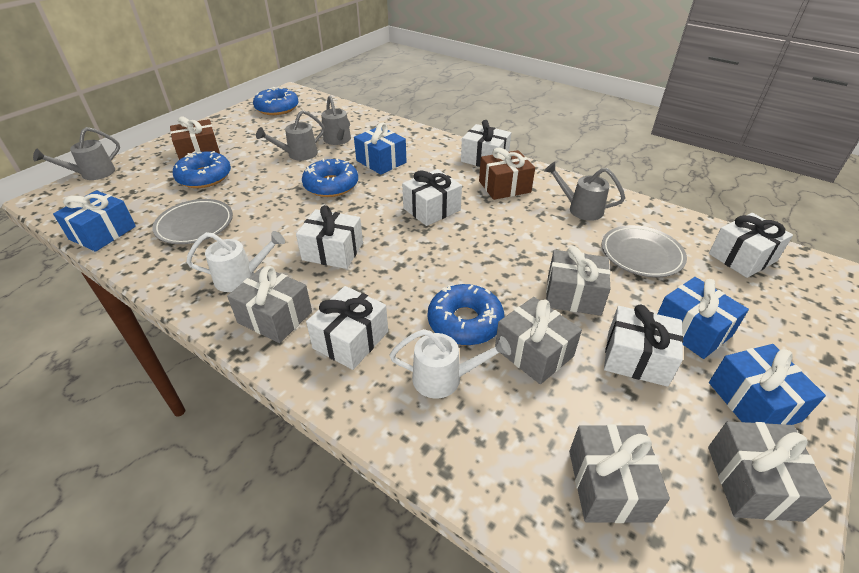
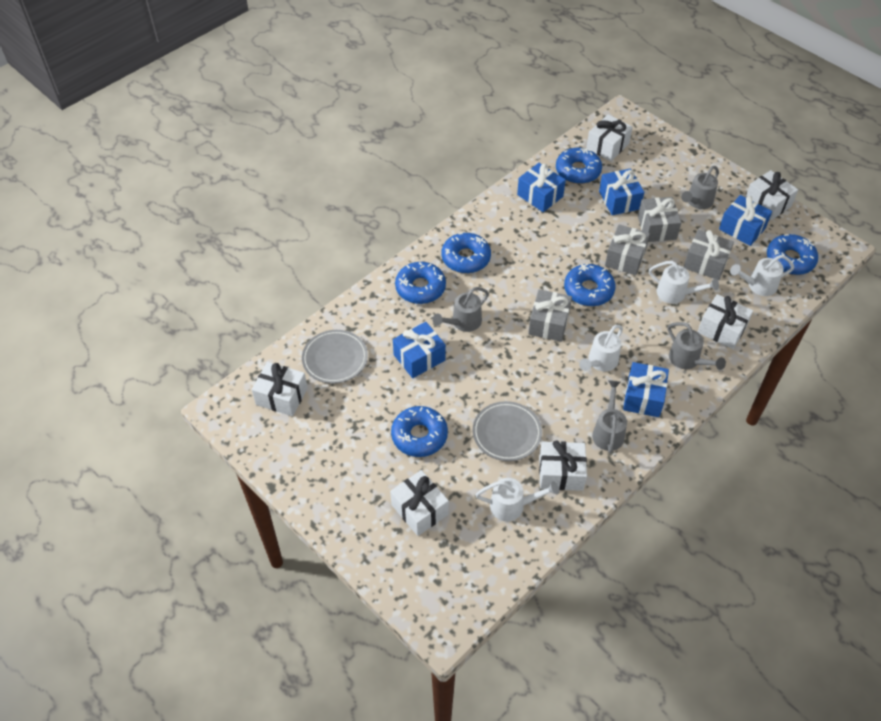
blue donut: [173,151,231,188] [253,87,299,115] [302,158,358,197] [428,284,504,346] = 4 -> [391,406,448,457] [395,262,446,304] [441,233,491,273] [556,148,602,184] [564,263,616,306] [767,234,818,275] = 6
blue gift: [53,190,136,252] [354,123,406,175] [657,277,749,359] [709,344,826,425] = 4 -> [393,322,446,378] [517,163,566,212] [599,168,644,215] [623,362,669,417] [719,195,772,246] = 5
brown gift: [170,117,220,160] [479,148,535,200] = 2 -> none = 0
grey gift: [227,266,312,343] [495,297,582,384] [546,246,610,316] [569,424,670,523] [708,421,832,522] = 5 -> [528,289,572,342] [605,225,650,275] [638,197,682,242] [684,230,734,280] = 4
white watering can: [186,231,285,292] [389,329,511,399] = 2 -> [476,478,559,521] [579,325,623,371] [649,261,719,304] [730,255,795,296] = 4

